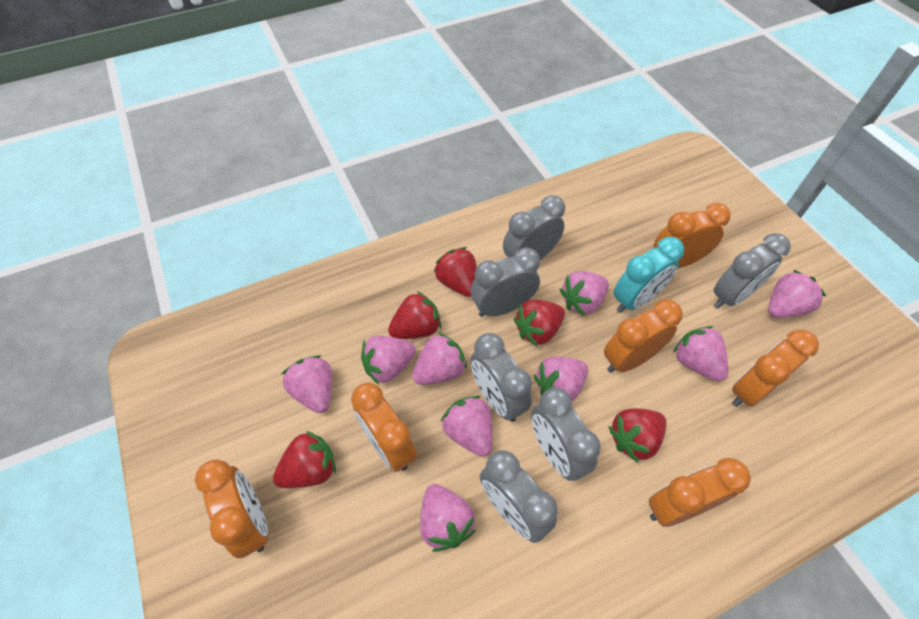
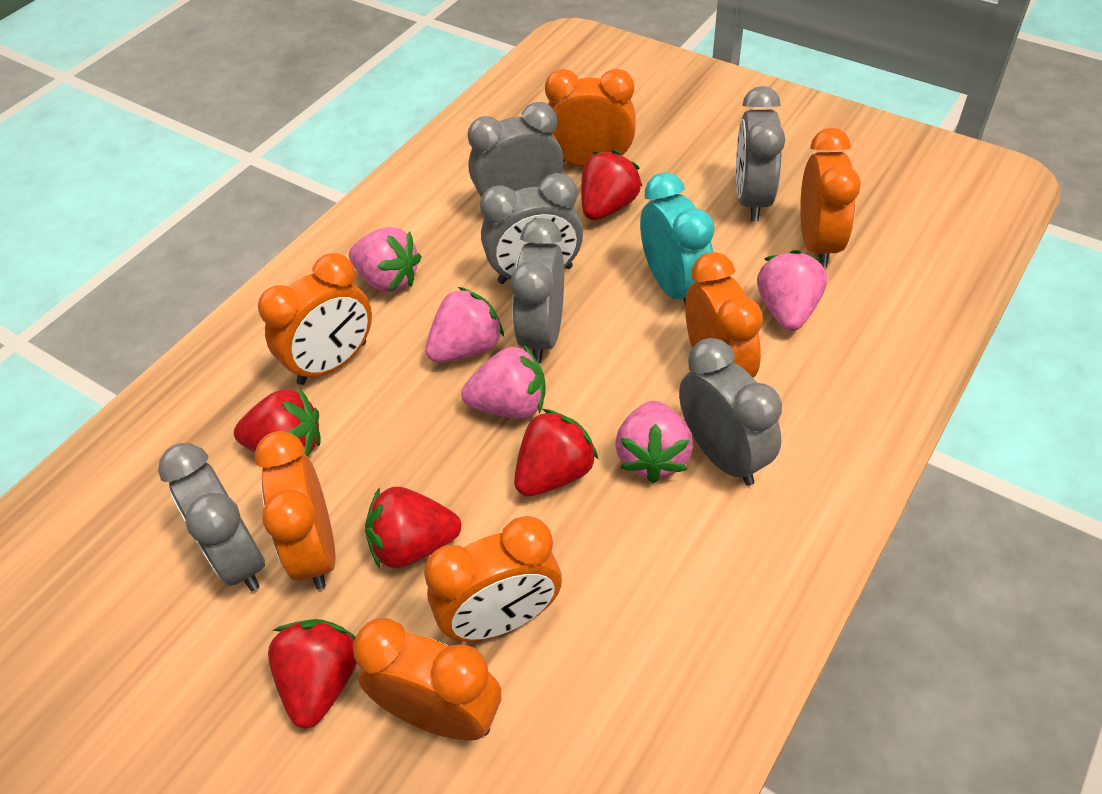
orange clock: [195,459,268,558] [351,382,417,472] [604,299,683,373] [649,458,751,527] [654,203,731,268] [732,329,819,407] = 6 -> [255,431,336,590] [258,253,372,385] [353,618,501,741] [424,516,562,641] [545,69,636,167] [685,252,763,378] [800,128,861,268] = 7
pink strawberry: [281,355,332,413] [361,336,416,385] [412,332,467,385] [420,484,476,552] [441,396,493,457] [534,357,588,401] [560,271,609,316] [673,326,728,381] [768,270,826,318] = 9 -> [349,227,422,293] [425,287,504,363] [461,344,546,419] [615,400,693,483] [757,250,827,331] = 5

